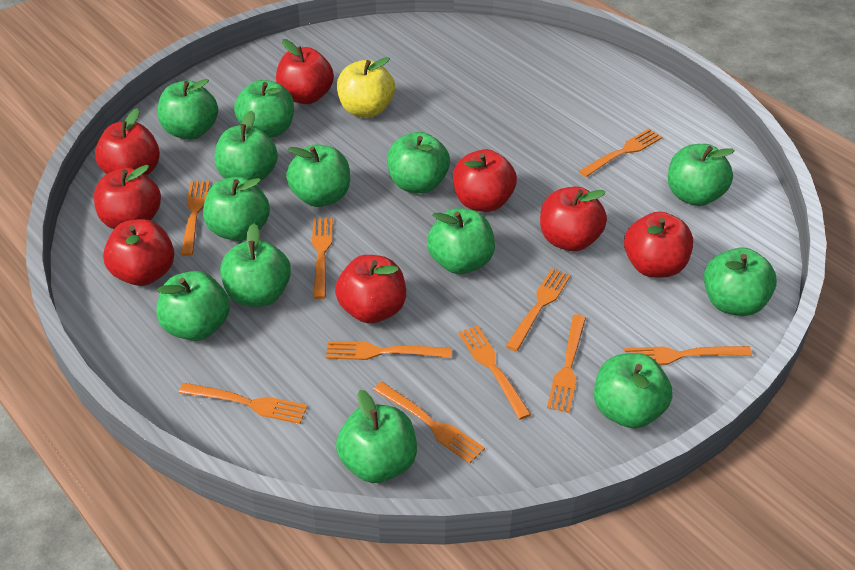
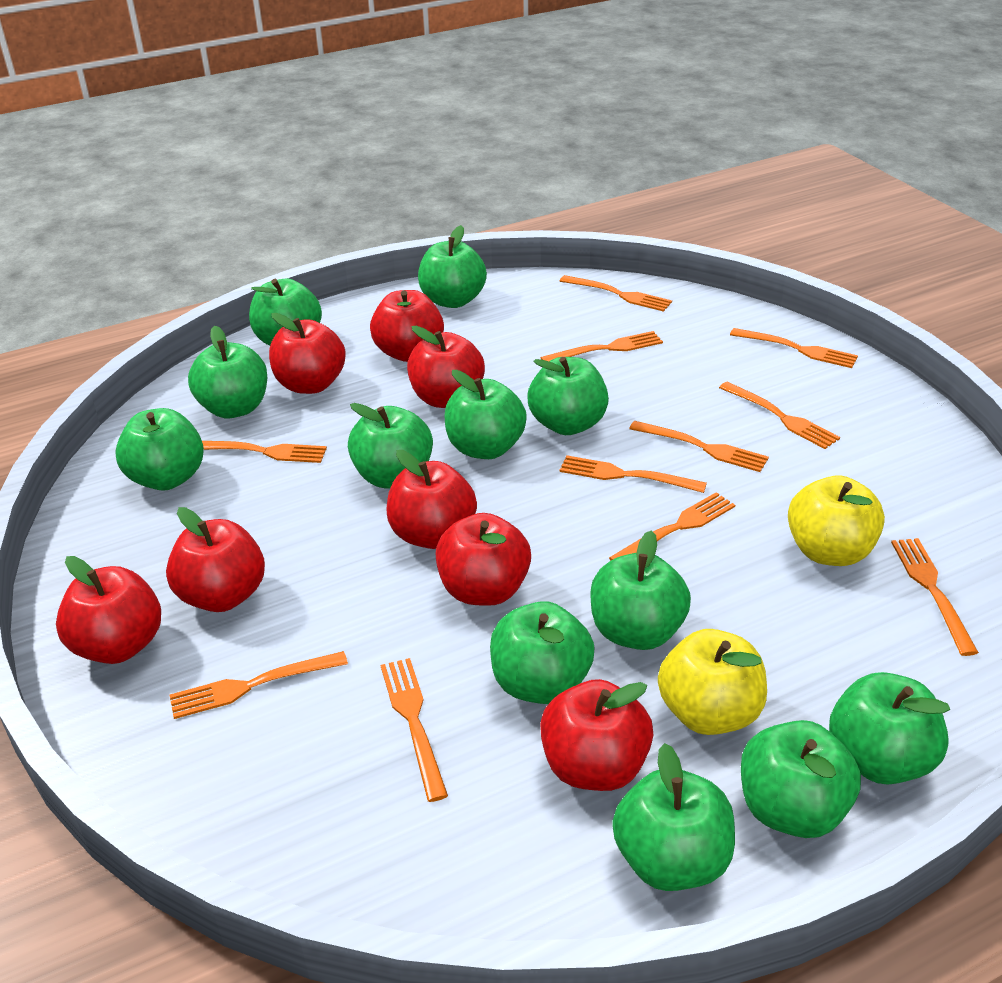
green apple: [157,271,230,341] [158,79,218,139] [203,177,270,241] [214,111,278,182] [220,223,291,307] [234,80,294,138] [286,144,350,207] [336,390,417,483] [387,132,450,193] [427,208,495,274] [594,353,672,428] [668,144,735,206] [704,248,777,316] = 13 -> [115,408,204,491] [188,326,267,419] [249,279,322,346] [348,403,433,488] [418,225,487,308] [445,370,527,459] [490,601,595,704] [528,357,609,435] [590,530,691,650] [612,743,735,891] [741,720,861,838] [829,672,950,785] = 12
orange fork: [179,383,308,424] [181,181,210,256] [312,218,333,299] [326,341,452,360] [373,382,485,463] [458,325,531,420] [506,268,571,351] [547,315,586,413] [579,129,662,177] [624,346,752,365] = 10 -> [170,651,348,719] [202,441,327,463] [380,658,448,802] [540,331,663,361] [560,275,672,312] [560,455,707,493] [609,492,735,561] [629,421,769,472] [719,382,840,449] [730,328,858,368] [891,538,979,656] = 11
yellow apple: [337,57,395,118] = 1 -> [658,629,767,735] [788,476,885,566] = 2

